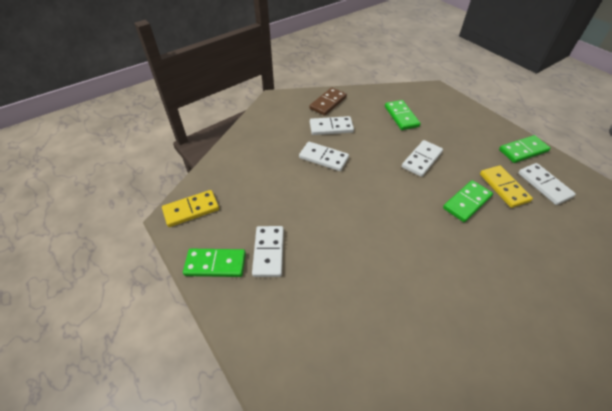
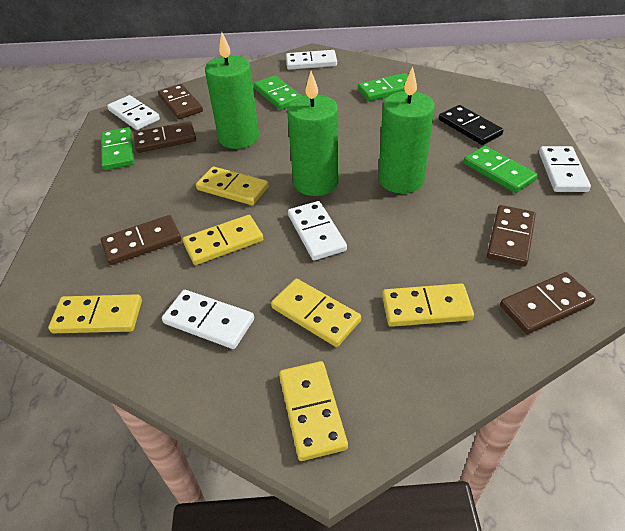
black domino: none = 0 -> [439,105,504,145] = 1
brown domino: [309,88,347,116] = 1 -> [101,215,181,265] [133,121,196,153] [158,84,203,119] [487,205,536,267] [500,272,595,334] = 5
green candle: none = 0 -> [205,32,259,149] [287,71,338,196] [378,67,435,194] = 3
yellow domino: [162,190,219,227] [480,165,533,208] = 2 -> [48,294,142,333] [183,215,263,265] [196,167,268,205] [271,279,361,347] [279,361,348,461] [382,283,474,327] = 6

